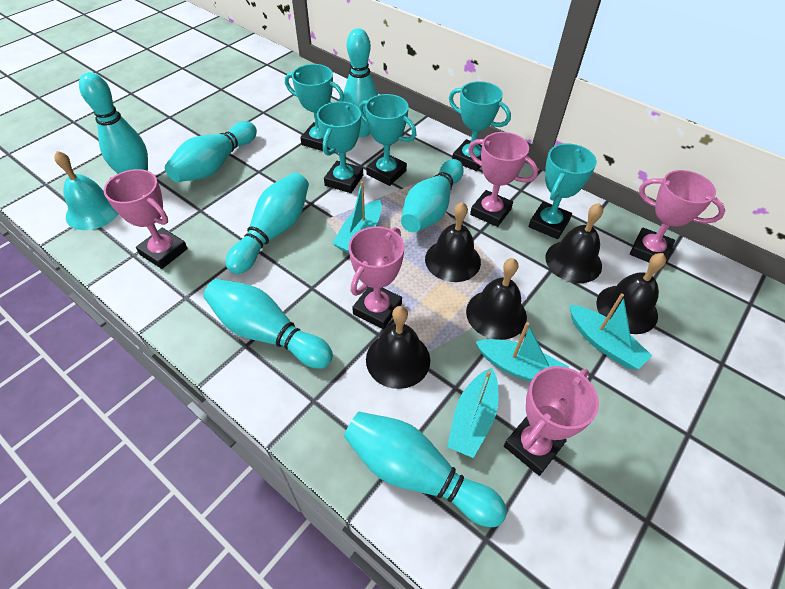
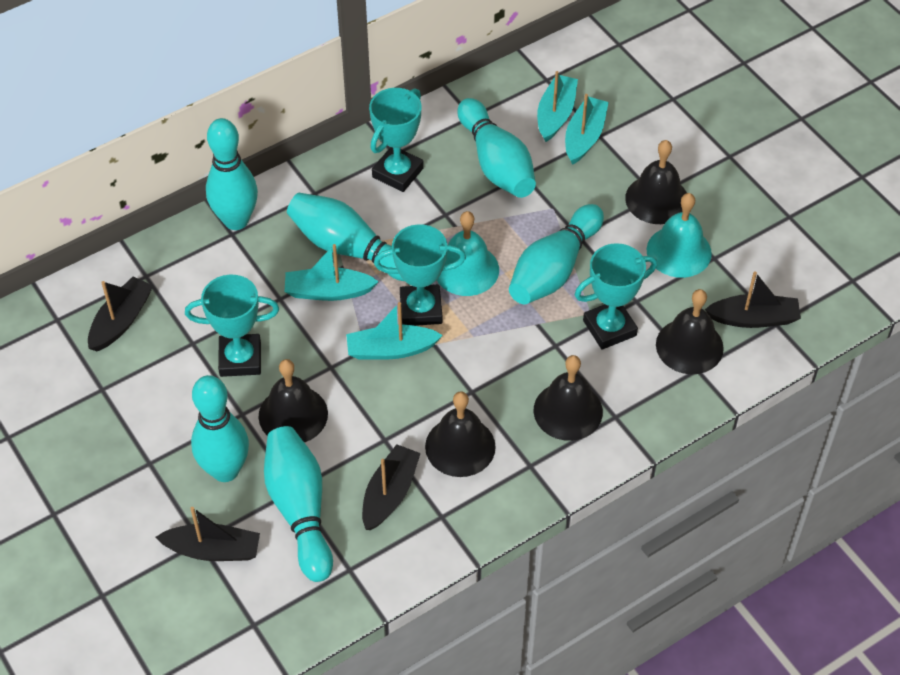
black boat: none = 0 -> [88,277,153,351] [156,507,260,561] [362,444,421,530] [705,271,801,328] = 4
pink trophy: [104,169,188,269] [349,226,404,329] [468,132,538,227] [504,366,599,476] [630,170,725,268] = 5 -> none = 0
turquoise bell: [54,151,118,230] = 1 -> [437,211,499,296] [647,193,712,278] = 2
turquoise bowling pin: [79,72,148,174] [165,121,257,182] [204,279,333,369] [226,173,309,274] [343,28,378,137] [344,412,507,527] [401,159,464,233] = 7 -> [191,375,249,482] [206,118,258,230] [264,426,333,582] [287,193,404,281] [457,98,536,198] [509,204,604,304] = 6
turquoise trophy: [285,64,344,151] [317,101,363,193] [359,94,416,186] [449,81,511,171] [529,143,597,239] = 5 -> [185,275,279,377] [369,88,424,192] [374,224,466,326] [575,243,657,350] = 4

